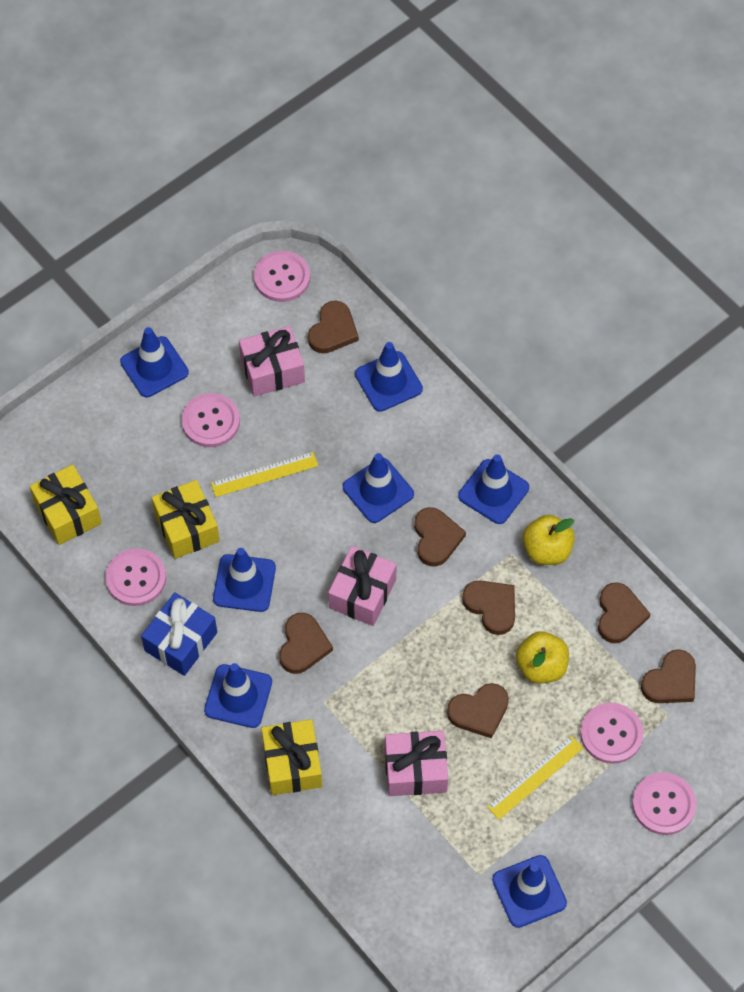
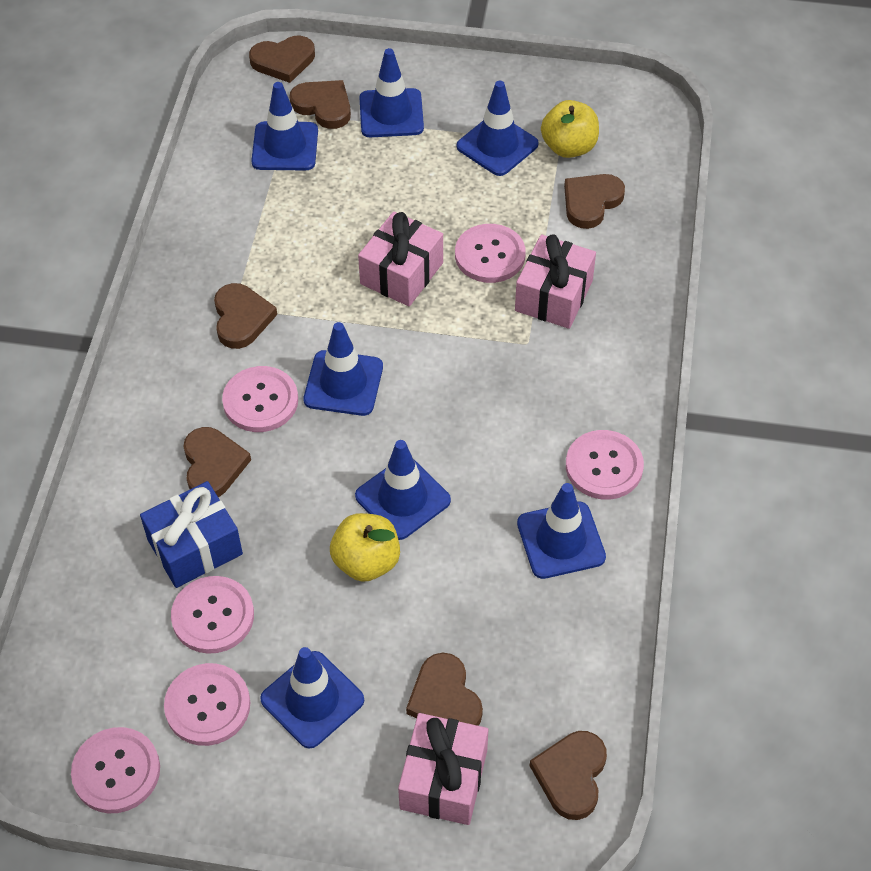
pink button: [105,548,166,606] [182,393,240,447] [254,251,310,302] [580,703,643,764] [632,772,696,835] = 5 -> [71,727,160,813] [164,663,250,746] [171,576,254,654] [222,366,298,432] [455,224,526,283] [566,430,644,500] = 6
yellow gift: [30,465,102,545] [152,480,220,559] [261,719,322,795] = 3 -> none = 0
yellow ruler: [211,452,318,497] [487,735,583,820] = 2 -> none = 0

